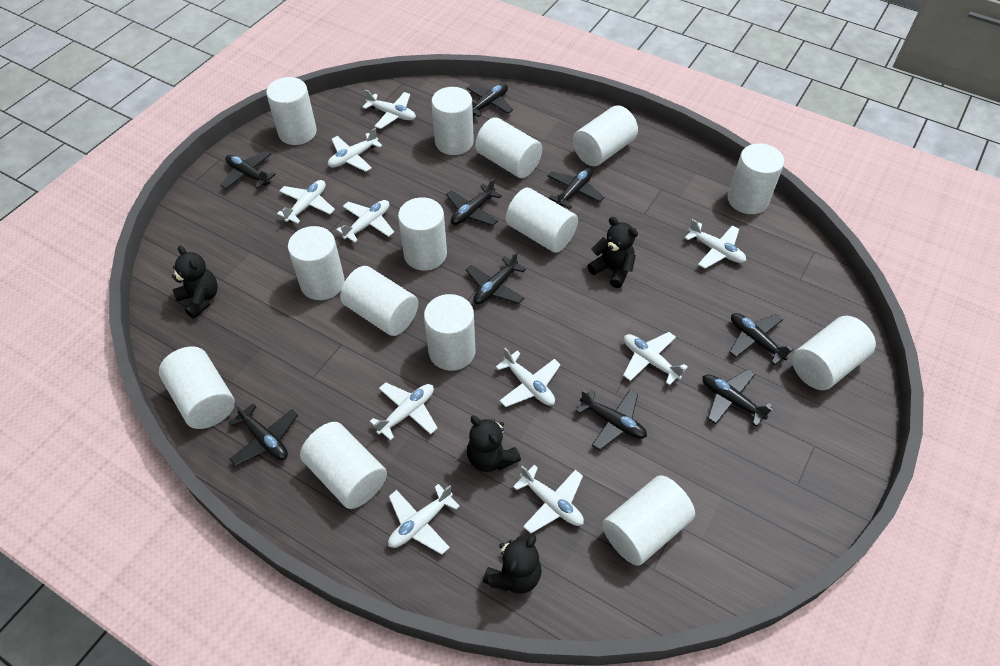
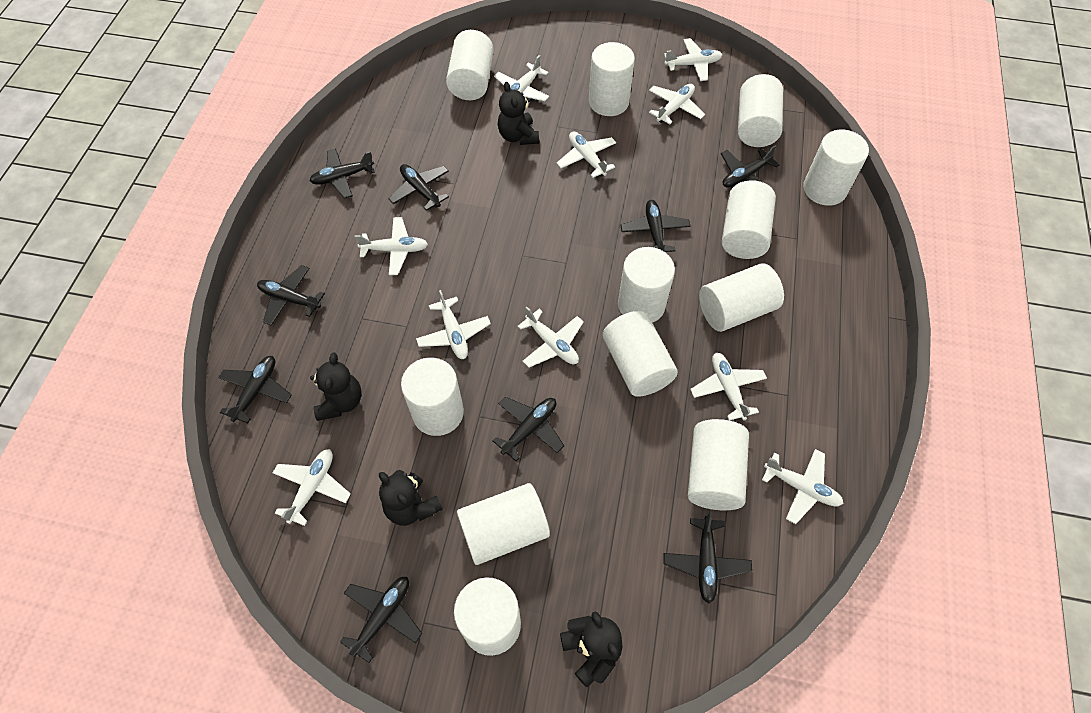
white cylinder: [159,346,235,429] [266,77,317,145] [288,226,345,300] [300,422,387,509] [340,266,418,336] [398,197,447,270] [424,294,476,371] [432,87,474,155] [475,117,542,178] [506,188,578,253] [573,105,638,166] [602,475,695,566] [728,143,784,214] [792,316,876,390] = 14 -> [401,358,464,436] [446,30,494,100] [454,577,521,656] [457,483,550,565] [589,42,635,116] [603,311,678,397] [618,247,675,323] [688,419,749,510] [699,264,784,332] [722,180,776,259] [738,74,783,147] [803,130,869,206] = 12

